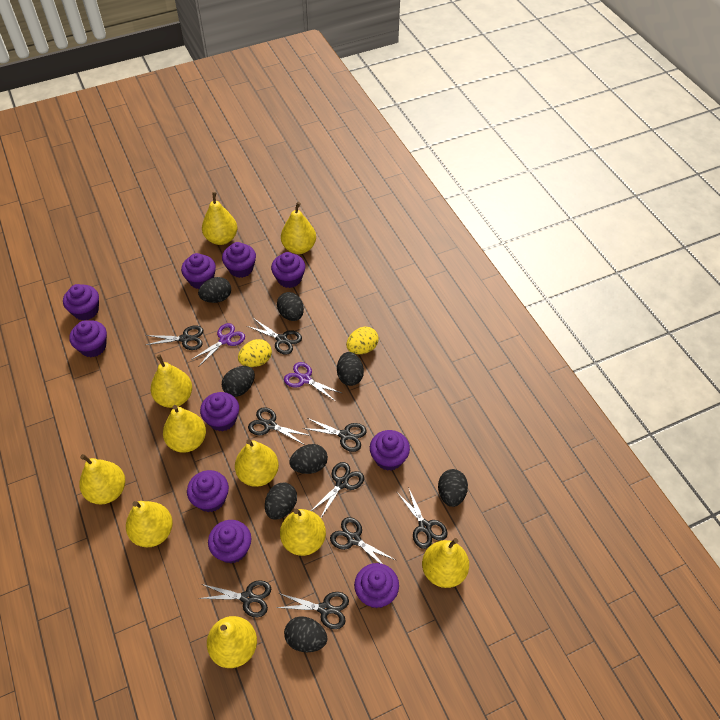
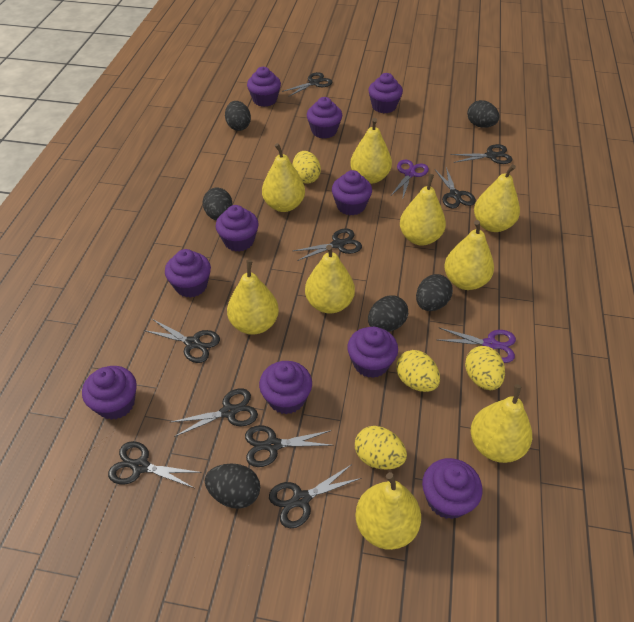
black egg: [198,277,231,303] [222,366,255,397] [265,482,297,520] [277,292,304,321] [284,616,328,652] [289,444,328,474] [337,352,364,386] [438,469,468,507] = 8 -> [203,188,233,220] [205,463,260,509] [225,101,251,131] [368,295,408,332] [416,274,453,311] [467,100,500,128] = 6
yellow egg: [238,339,272,367] [346,327,379,354] = 2 -> [293,151,321,184] [355,426,407,470] [396,350,440,392] [465,346,505,390] = 4
yellow pear: [80,454,125,505] [126,501,173,547] [151,355,192,408] [163,405,206,453] [202,192,237,245] [207,616,257,668] [235,439,279,487] [280,509,326,556] [281,202,316,254] [422,538,469,588] = 10 -> [227,260,279,335] [262,143,305,212] [305,245,355,314] [350,118,392,184] [355,472,421,550] [400,174,446,246] [444,220,494,290] [471,384,532,463] [474,164,520,232] = 9

